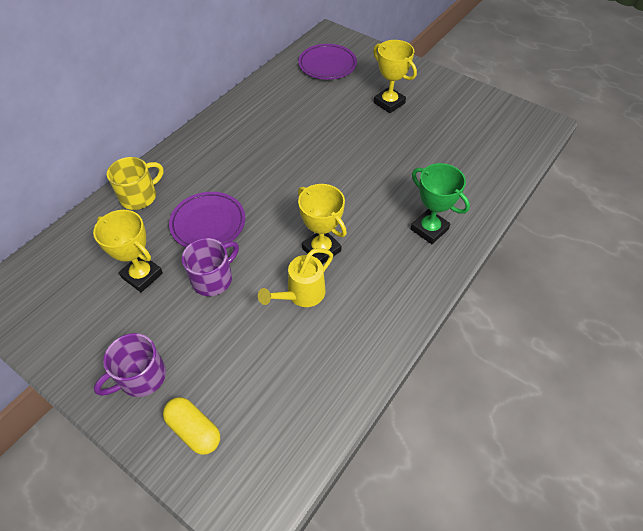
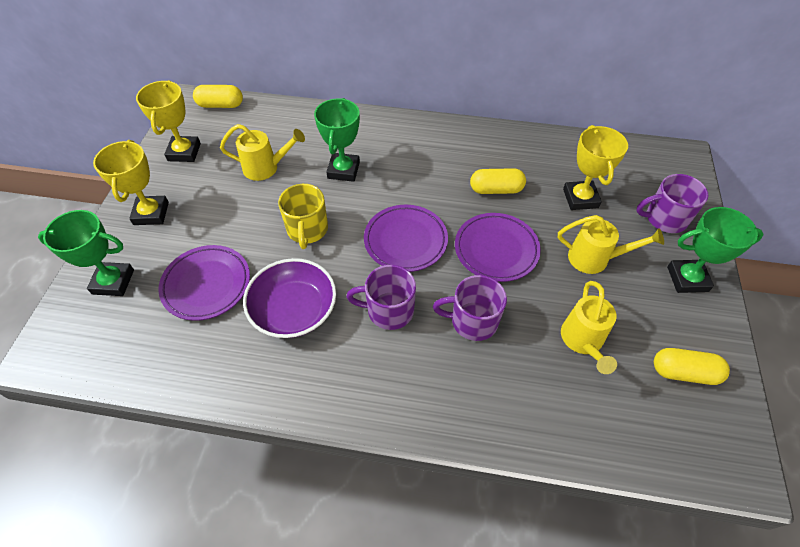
green trophy: [411,163,470,244] = 1 -> [38,210,134,296] [314,98,360,182] [667,207,764,293] = 3
purple bowl: none = 0 -> [243,258,336,338] = 1
purple mug: [94,333,166,397] [182,238,239,296] = 2 -> [346,265,416,330] [433,275,507,341] [636,174,708,233] = 3
purple plate: [169,192,245,247] [298,44,357,80] = 2 -> [158,245,250,321] [364,205,448,272] [455,213,541,282] = 3
yellow capsule: [163,397,220,455] = 1 -> [193,85,243,108] [470,168,526,194] [654,348,730,385] = 3
yellow watering can: [258,248,333,307] = 1 -> [220,124,305,181] [558,215,664,274] [561,281,617,374] = 3

